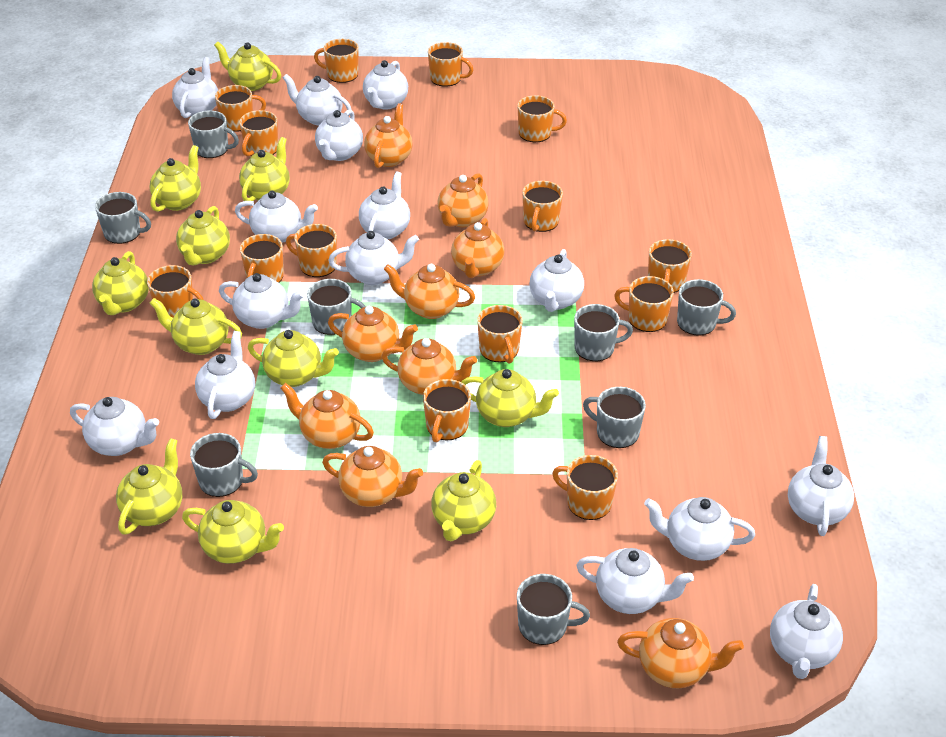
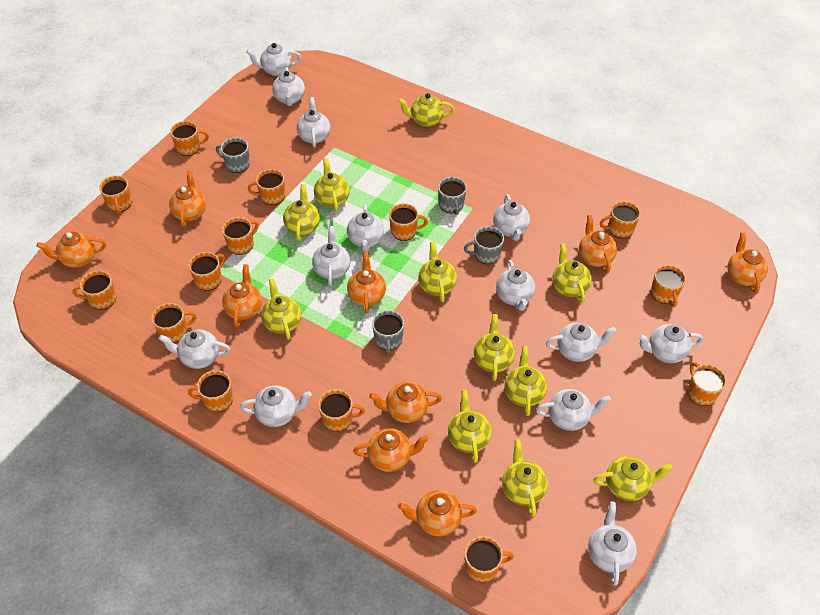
grey mug: [95,192,151,244] [188,111,239,158] [190,433,258,497] [307,279,366,335] [517,574,590,645] [574,304,633,361] [583,387,646,448] [677,279,736,336] = 8 -> [216,138,250,173] [372,310,404,355] [438,177,467,215] [464,226,504,264] = 4
white teapot: [70,397,159,456] [172,57,218,118] [195,331,255,419] [219,273,304,329] [235,191,318,243] [283,74,352,125] [315,109,363,161] [328,231,419,285] [359,171,410,239] [363,60,408,109] [529,249,584,312] [576,548,694,614] [644,497,755,561] [770,584,843,679] [788,436,854,536] = 15 -> [159,330,231,369] [240,386,312,427] [246,43,302,76] [272,67,305,106] [297,97,331,147] [312,226,350,286] [347,205,384,252] [493,194,530,241] [496,260,535,311] [536,389,611,431] [546,323,616,362] [588,502,637,586] [638,324,703,363] = 13

